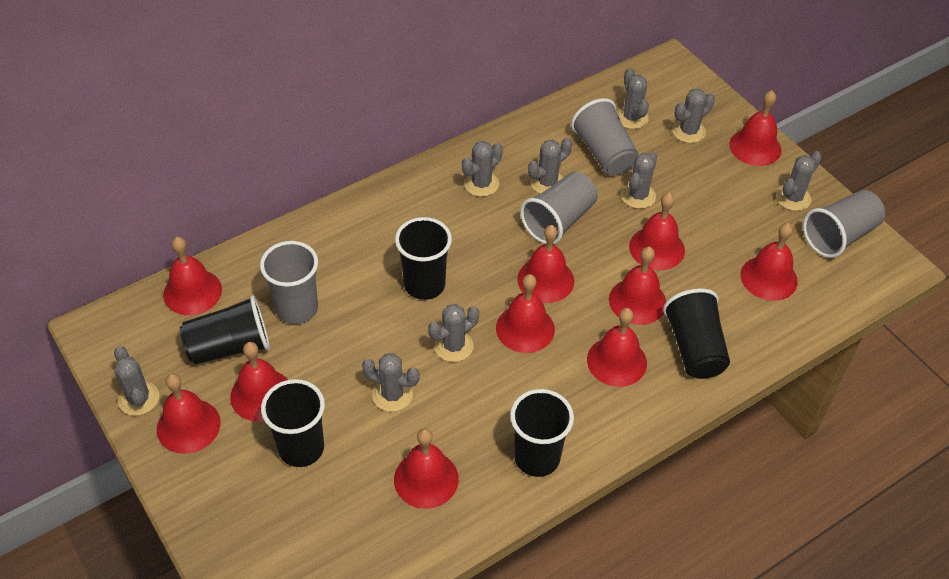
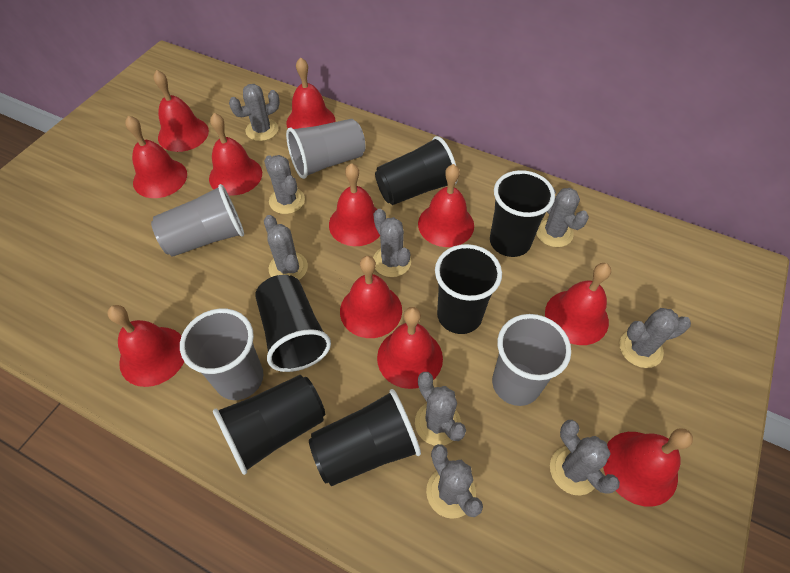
black cup: [180,295,270,364] [261,379,325,467] [395,217,452,300] [510,389,574,477] [663,288,730,379] = 5 -> [213,375,325,475] [255,275,331,372] [309,389,421,486] [375,136,458,205] [435,244,502,334] [490,170,555,257] = 6

